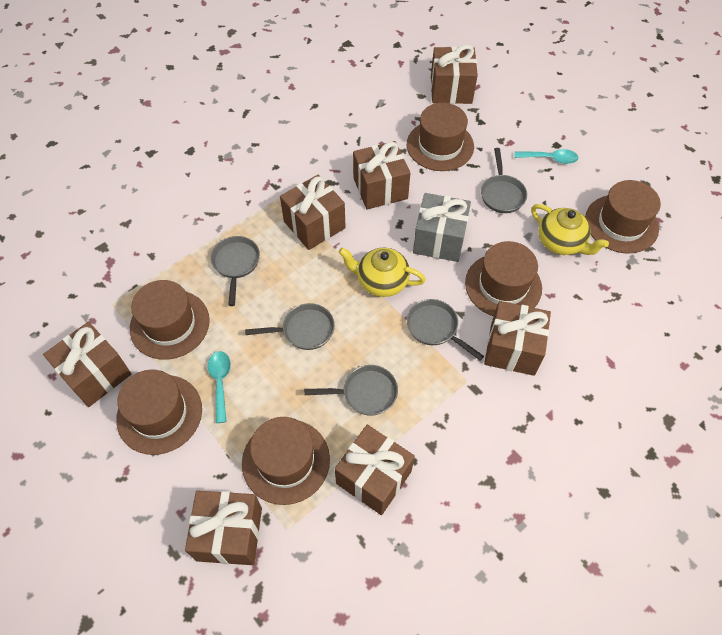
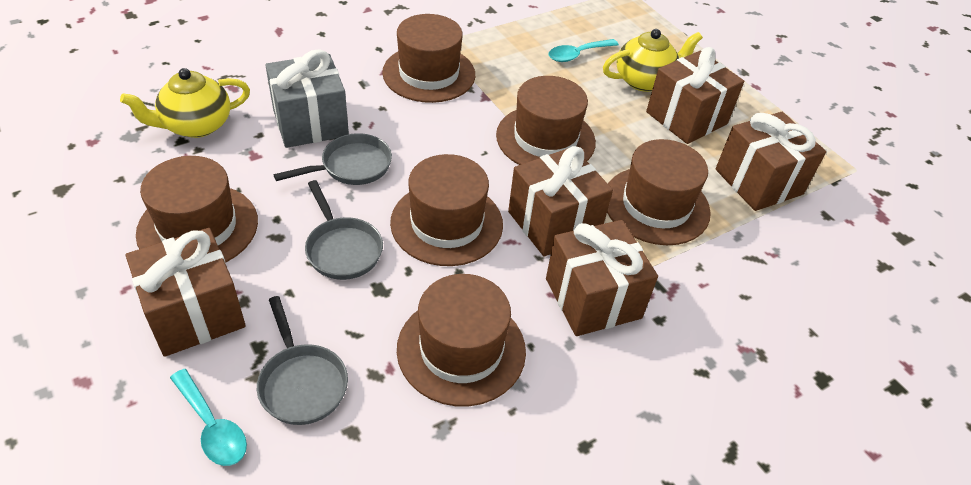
brown gift: [43,322,131,407] [185,490,262,565] [280,175,346,250] [335,425,415,515] [353,141,410,209] [431,45,478,104] [484,301,551,376] = 7 -> [126,228,246,357] [508,146,613,256] [546,220,658,336] [646,47,744,144] [716,112,826,211] = 5
grey pan: [211,236,260,306] [245,303,335,350] [304,365,398,416] [407,299,484,361] [481,148,527,213] = 5 -> [257,296,348,425] [274,133,392,185] [305,180,383,280] = 3

